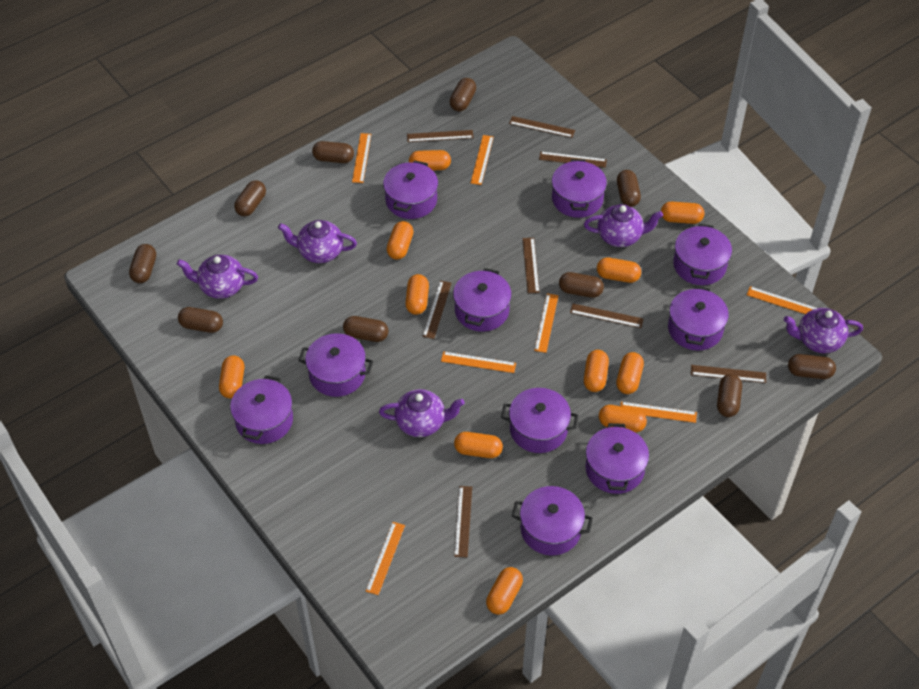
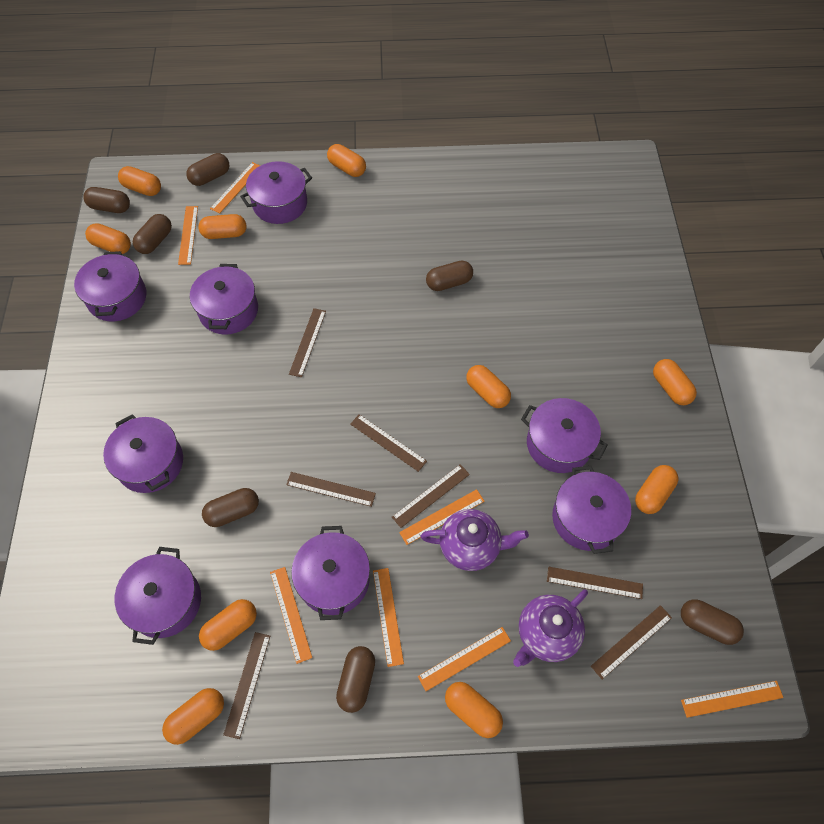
brown capsule: [129,244,156,283] [178,307,223,333] [234,180,266,216] [312,141,354,163] [343,316,389,342] [450,78,476,112] [559,272,604,298] [617,170,641,207] [717,374,742,417] [788,354,836,379] = 10 -> [83,187,130,213] [133,214,172,254] [186,153,229,186] [202,488,259,527] [336,646,375,713] [426,261,473,291] [681,599,744,645] = 7
brown ruler: [407,130,474,142] [422,281,451,339] [454,486,472,558] [509,116,575,138] [522,238,540,293] [539,151,607,168] [570,304,643,328] [691,365,766,383] = 8 -> [223,632,270,739] [286,472,376,507] [289,308,326,377] [350,414,427,472] [392,464,470,528] [547,567,643,599] [591,605,672,679] = 7
orange capsule: [219,355,244,398] [386,221,413,259] [405,274,429,315] [409,150,451,170] [454,432,503,458] [486,567,523,615] [584,350,609,392] [597,258,641,283] [599,405,647,433] [616,352,644,394] [661,202,704,224] = 11 -> [85,223,131,254] [118,166,161,196] [162,688,224,745] [198,214,246,239] [199,599,257,651] [327,144,366,177] [445,682,503,738] [466,365,511,408] [635,465,678,514] [653,359,697,405] = 10
purple pot: [230,375,293,444] [298,333,373,397] [383,160,438,219] [453,268,512,332] [501,388,578,453] [512,486,593,556] [552,159,607,218] [585,423,649,494] [668,286,729,351] [673,224,732,285] = 10 -> [74,251,146,321] [103,414,183,493] [115,547,201,645] [190,264,258,335] [240,161,312,224] [291,526,370,620] [521,398,608,473] [552,466,631,554] = 8
purple teapot: [177,255,258,299] [278,220,357,263] [379,389,465,437] [584,204,663,247] [784,308,863,353] = 5 -> [421,509,529,571] [513,589,588,667] = 2

